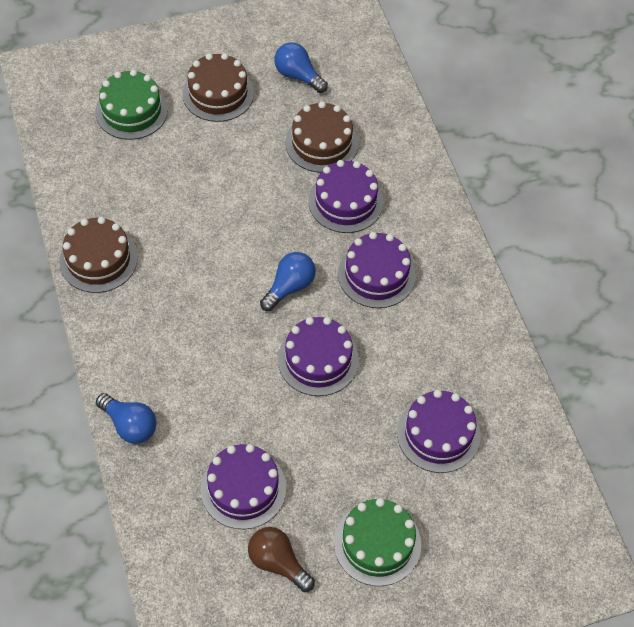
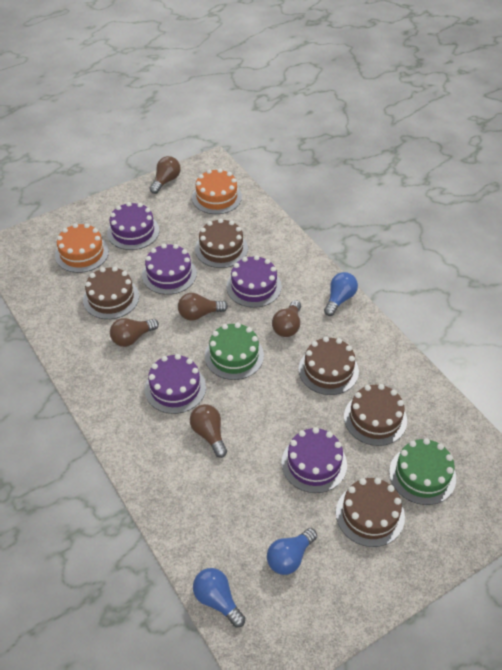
brown cake: [59,217,138,293] [182,53,254,122] [285,101,358,173] = 3 -> [83,267,139,319] [195,218,248,268] [299,337,359,395] [336,478,405,547] [344,384,407,446] = 5
brown light bulb: [248,527,315,592] = 1 -> [110,318,159,347] [149,156,181,194] [178,293,228,321] [190,404,227,458] [272,300,301,337] = 5
orange cake: none = 0 -> [55,223,109,273] [192,169,242,214] = 2

